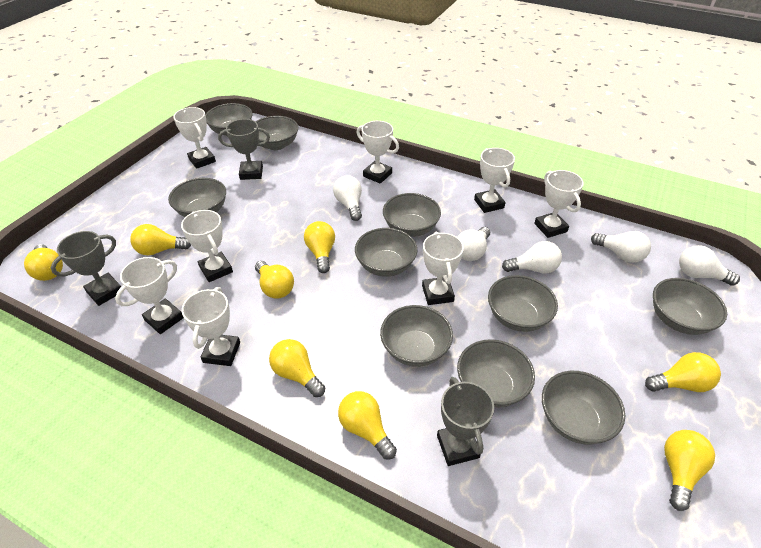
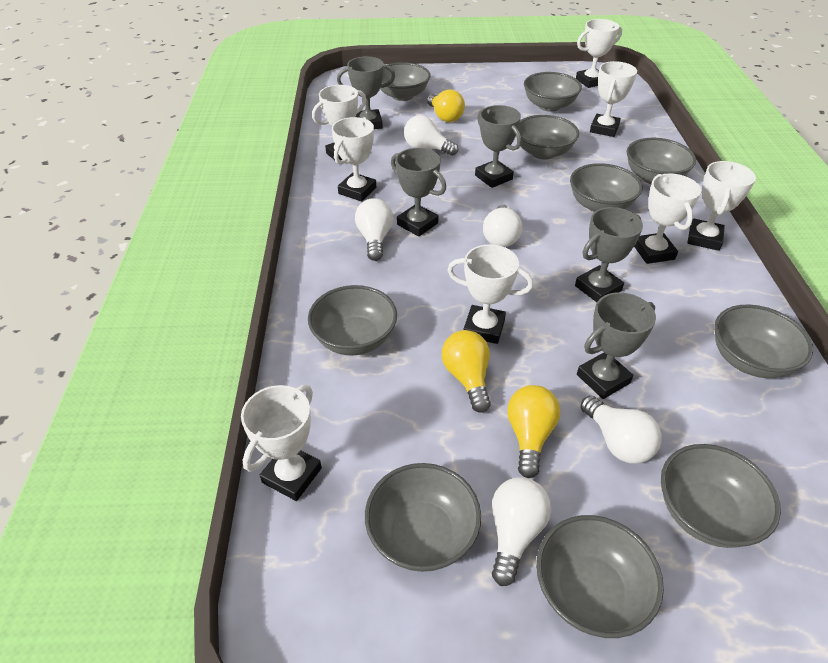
grey trophy: [51,231,124,306] [218,119,270,180] [437,377,494,466] = 3 -> [337,57,395,129] [391,148,446,237] [475,105,521,188] [575,207,643,302] [577,292,656,399] = 5
yellow light bulb: [24,244,63,281] [130,224,191,255] [255,261,294,299] [269,339,325,397] [304,221,335,273] [338,391,397,460] [645,352,721,392] [664,430,715,511] = 8 -> [427,89,465,122] [442,330,491,413] [507,385,560,478] = 3

